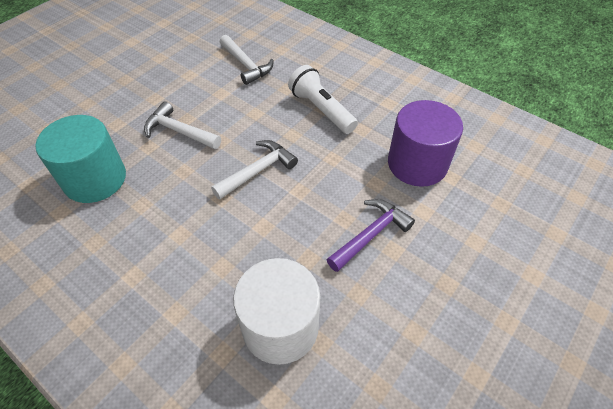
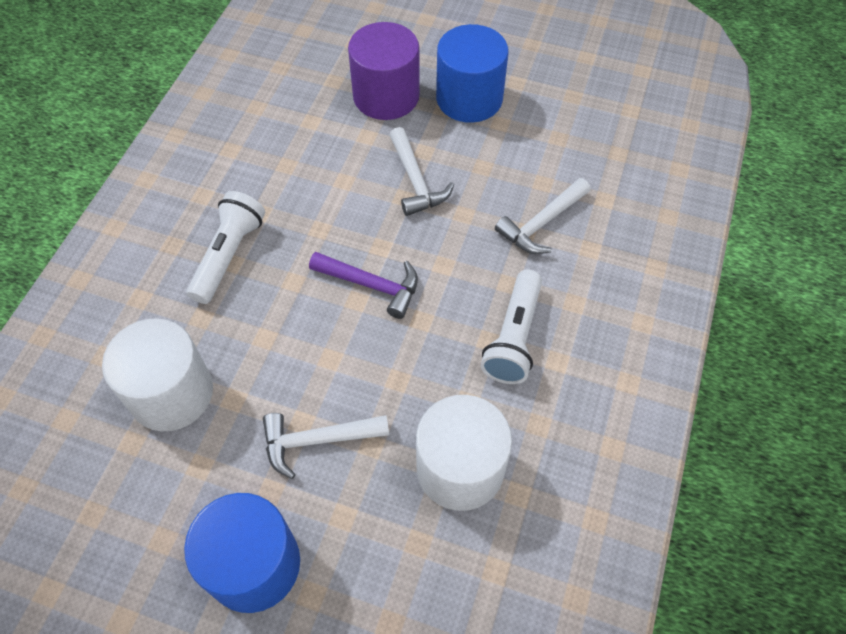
blue cylinder: none = 0 -> [184,493,300,613] [436,24,509,123] = 2
turquoise cylinder: [36,115,126,203] = 1 -> none = 0
white cylinder: [233,258,320,365] = 1 -> [102,318,213,431] [416,395,512,511] = 2
white flashlight: [288,65,358,134] = 1 -> [187,191,265,304] [481,270,542,384] = 2

